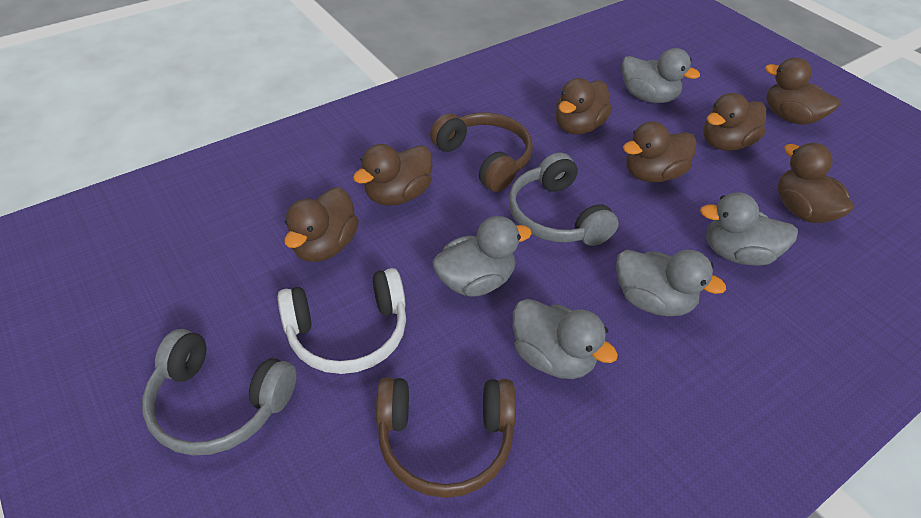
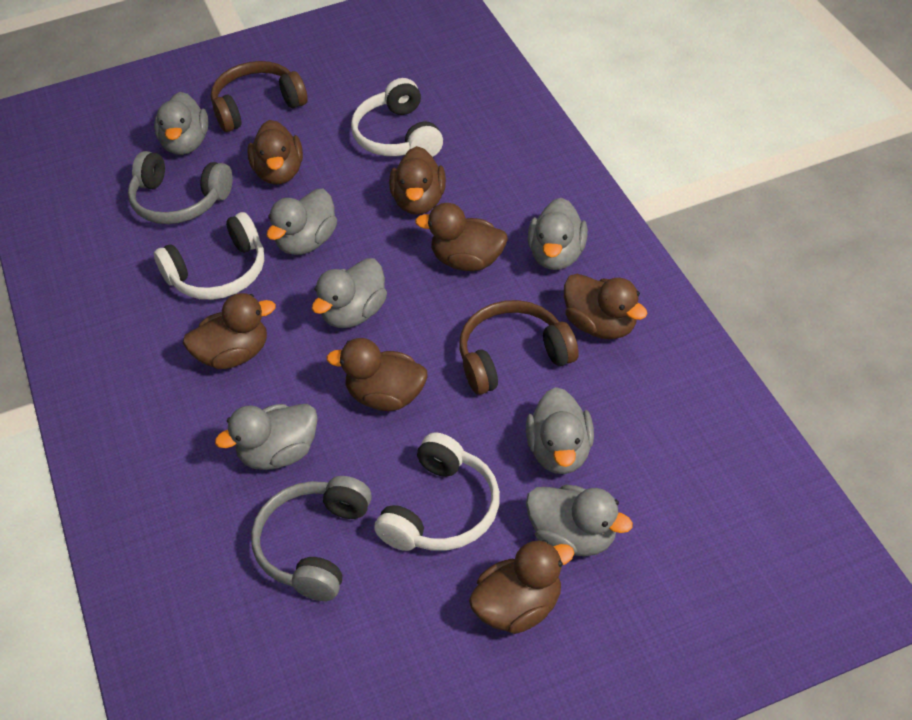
grey duck: [432,216,532,296] [513,299,618,379] [616,249,726,316] [622,48,700,103] [700,192,798,266] = 5 -> [154,92,209,155] [215,404,318,470] [267,189,337,255] [312,258,387,328] [526,387,594,474] [526,485,633,556] [527,198,588,270] = 7
white headphones: [277,268,406,374] = 1 -> [154,212,264,300] [351,78,443,157] [374,432,500,551] = 3

